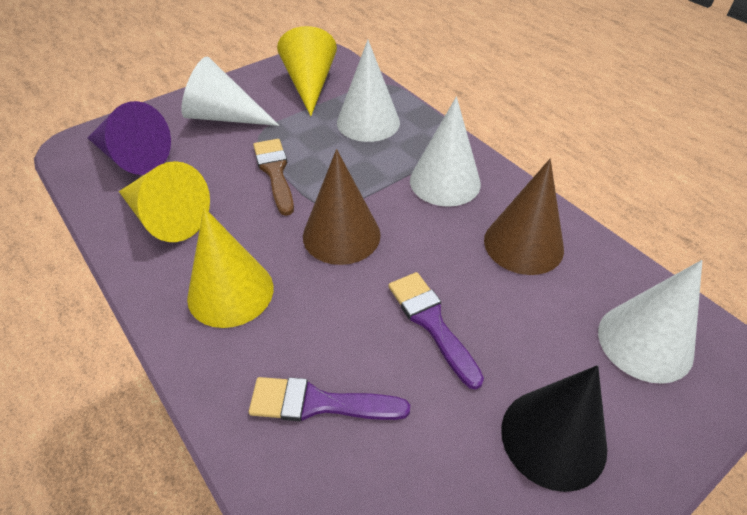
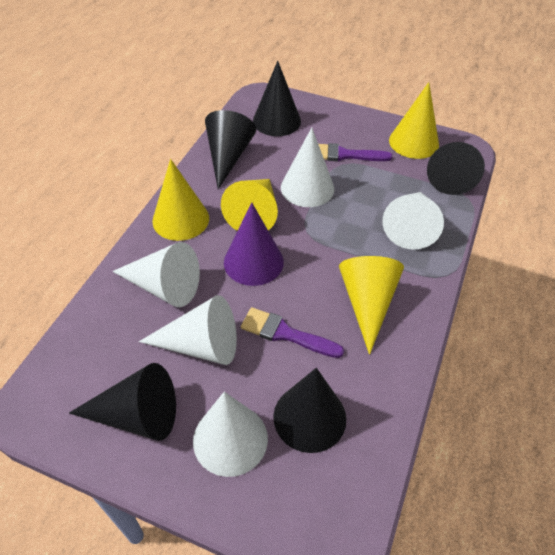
black cone: [501,365,607,492] = 1 -> [69,363,176,441] [205,110,256,189] [253,61,301,136] [273,368,346,453] [427,142,485,195] = 5
brown brush: [253,139,294,216] = 1 -> none = 0
brown cone: [303,149,381,265] [484,159,564,275] = 2 -> none = 0
white cone: [181,57,279,126] [337,40,400,142] [410,96,481,207] [598,260,702,384] = 4 -> [112,242,200,307] [139,295,237,365] [193,392,268,477] [281,128,334,207] [382,192,444,250] = 5
yellow cone: [119,161,210,242] [187,207,273,328] [277,26,337,116] = 3 -> [152,159,209,241] [221,179,278,231] [339,256,404,355] [389,82,439,159] = 4

